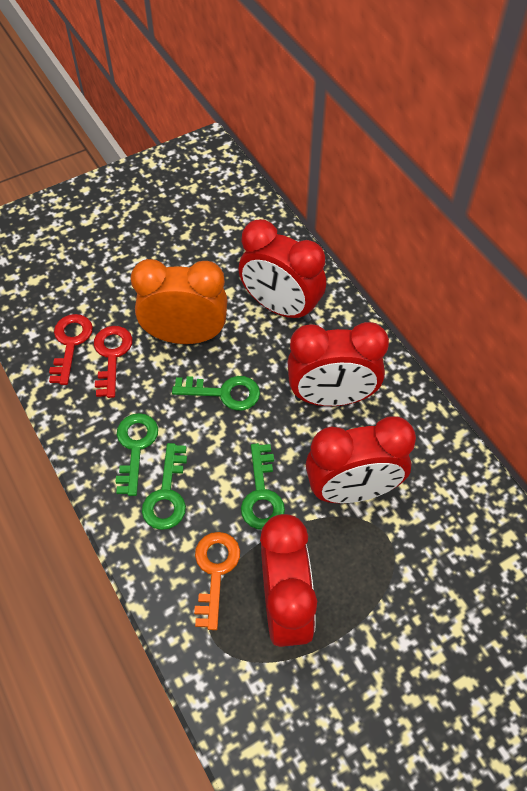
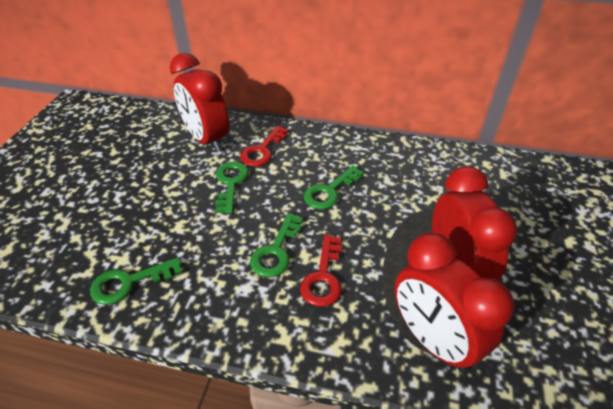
orange clock: [131,259,227,344] = 1 -> none = 0
orange key: [194,532,240,630] = 1 -> none = 0
red clock: [238,219,326,322] [260,514,317,649] [287,322,389,406] [306,416,416,503] = 4 -> [170,53,229,152] [394,233,515,372] [432,166,517,280] = 3

